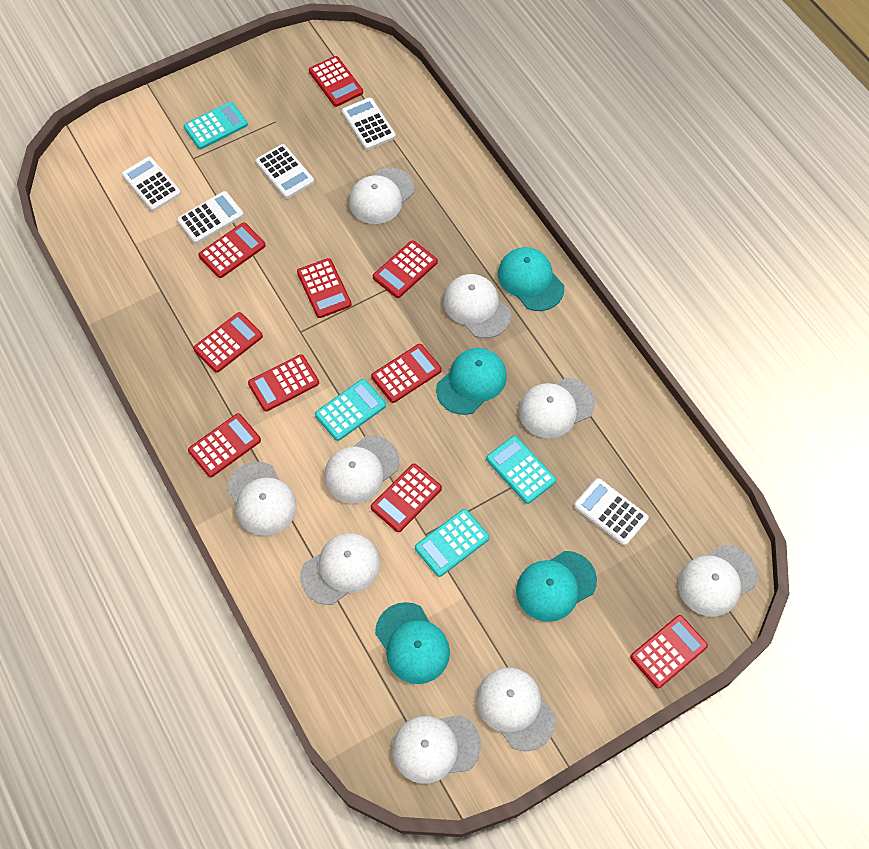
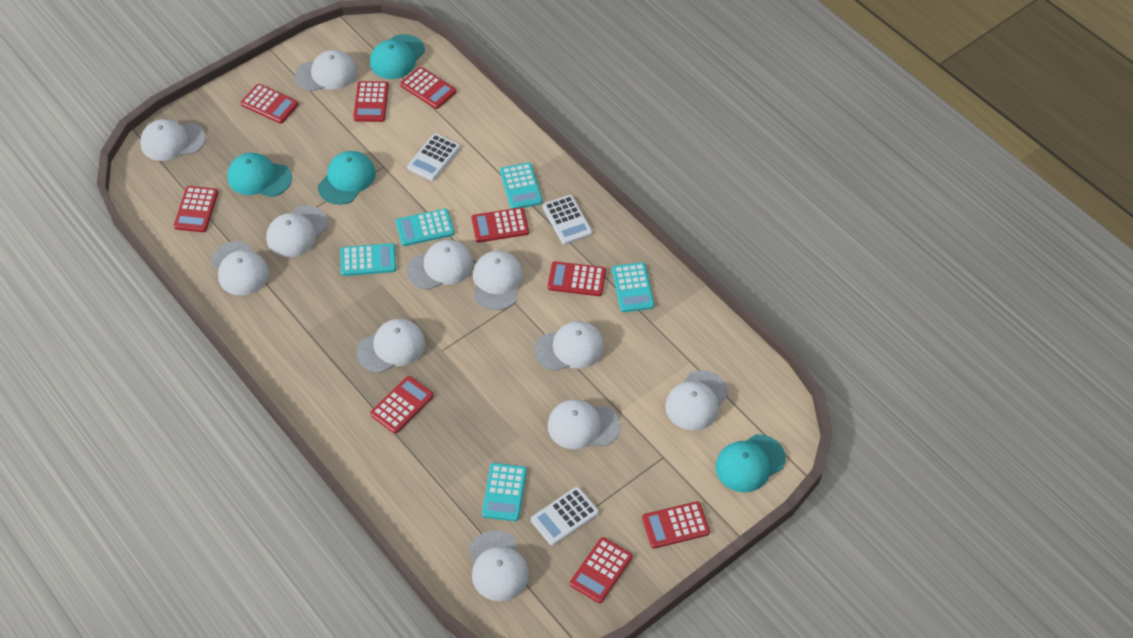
red calculator: [188,413,261,477] [193,312,263,373] [198,223,266,278] [248,354,319,412] [297,258,352,318] [309,56,363,107] [371,344,442,403] [371,464,442,532] [373,240,438,298] [630,615,708,688] = 10 -> [174,186,219,232] [241,84,299,124] [353,81,389,122] [370,376,433,434] [400,67,456,109] [471,207,529,243] [548,261,606,296] [570,537,633,603] [642,501,710,548] = 9
turquoise calculator: [184,102,248,149] [315,379,386,441] [415,509,489,577] [486,436,556,504] = 4 -> [340,243,396,276] [396,209,454,246] [482,463,527,521] [500,163,542,209] [612,262,654,312] = 5
white calculator: [122,156,181,211] [177,191,244,244] [255,144,314,199] [342,97,396,150] [574,478,649,546] = 5 -> [407,133,460,181] [531,487,599,546] [543,195,592,245] = 3
white cap: [227,462,297,536] [300,533,380,605] [324,435,399,504] [349,168,414,224] [392,715,481,784] [443,274,511,338] [476,667,556,751] [519,377,595,438] [678,545,758,617] = 9 -> [140,119,206,161] [211,241,269,295] [266,206,328,257] [295,50,357,92] [356,319,425,373] [407,240,474,290] [469,530,529,601] [473,251,523,310] [534,321,604,371] [548,399,621,449] [665,370,728,430] = 11

